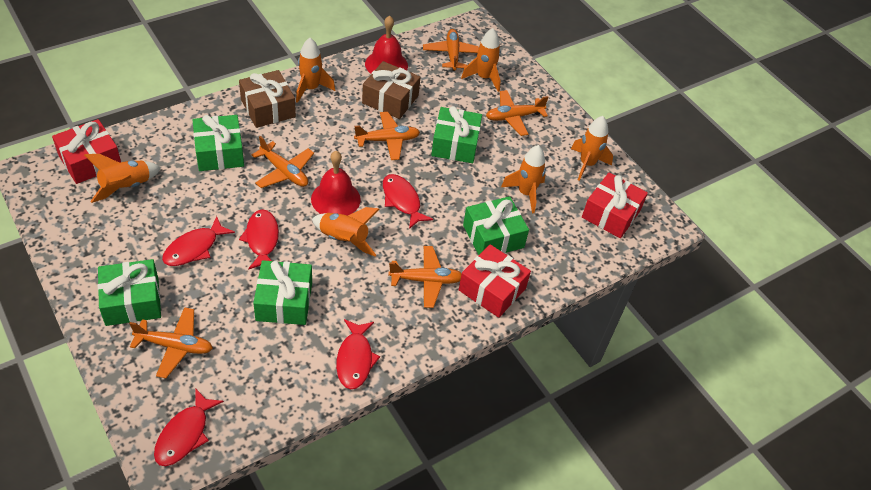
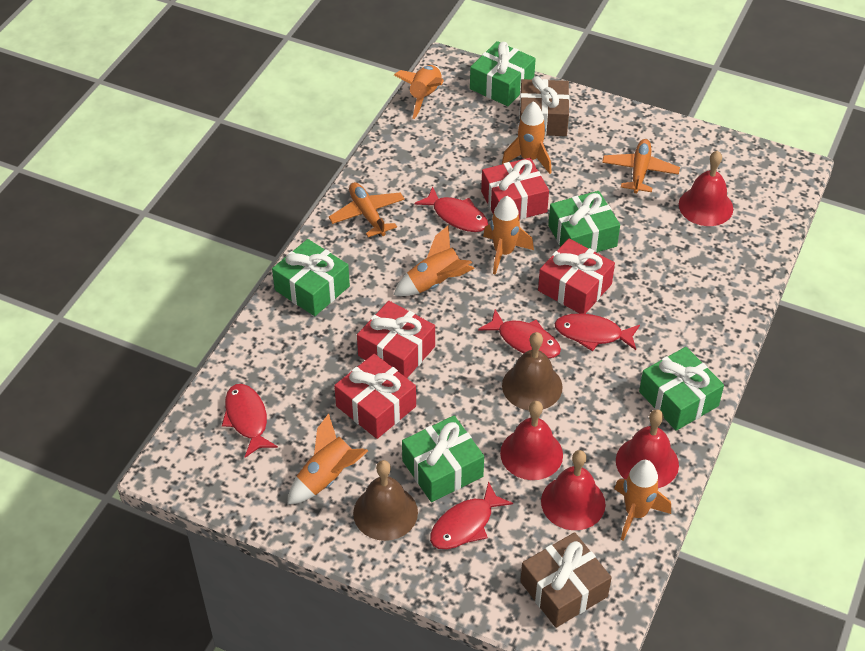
brown bell: none = 0 -> [353,460,418,541] [502,332,563,410] = 2
orange plane: [129,307,213,378] [252,136,314,188] [354,112,420,160] [388,246,462,308] [423,29,479,71] [486,90,549,136] = 6 -> [328,182,405,237] [602,139,680,194] = 2
red bell: [311,151,361,216] [365,16,408,74] = 2 -> [500,401,563,480] [541,450,606,530] [616,409,679,488] [679,150,733,226] = 4
red gift: [52,119,121,184] [459,244,531,318] [582,173,648,238] = 3 -> [334,354,416,439] [357,301,435,378] [481,158,549,220] [538,239,615,314] = 4

